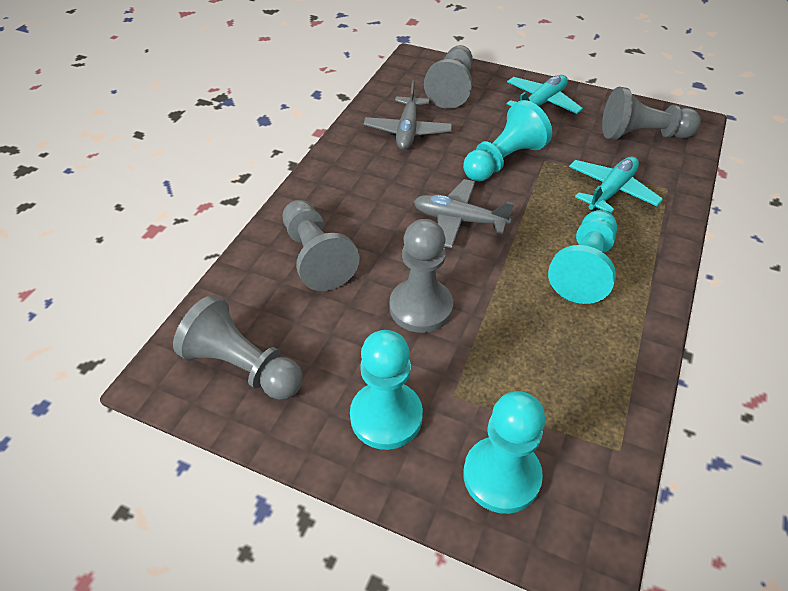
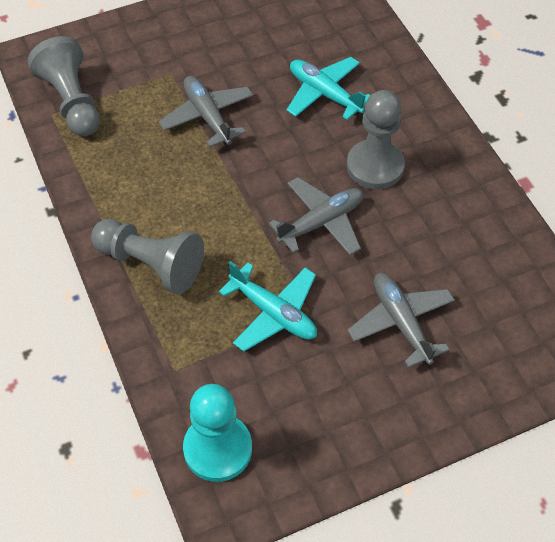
grey pawn: [173,295,303,400] [283,200,360,291] [389,219,453,333] [424,45,473,109] [602,87,701,140] = 5 -> [28,36,100,136] [91,219,204,294] [347,90,405,189] = 3
grey plane: [364,80,452,150] [413,179,514,248] = 2 -> [159,76,253,147] [269,177,363,255] [347,273,455,368] = 3
turquoise pawn: [350,330,423,450] [463,100,552,181] [463,391,545,514] [548,210,617,304] = 4 -> [183,384,252,482] = 1

